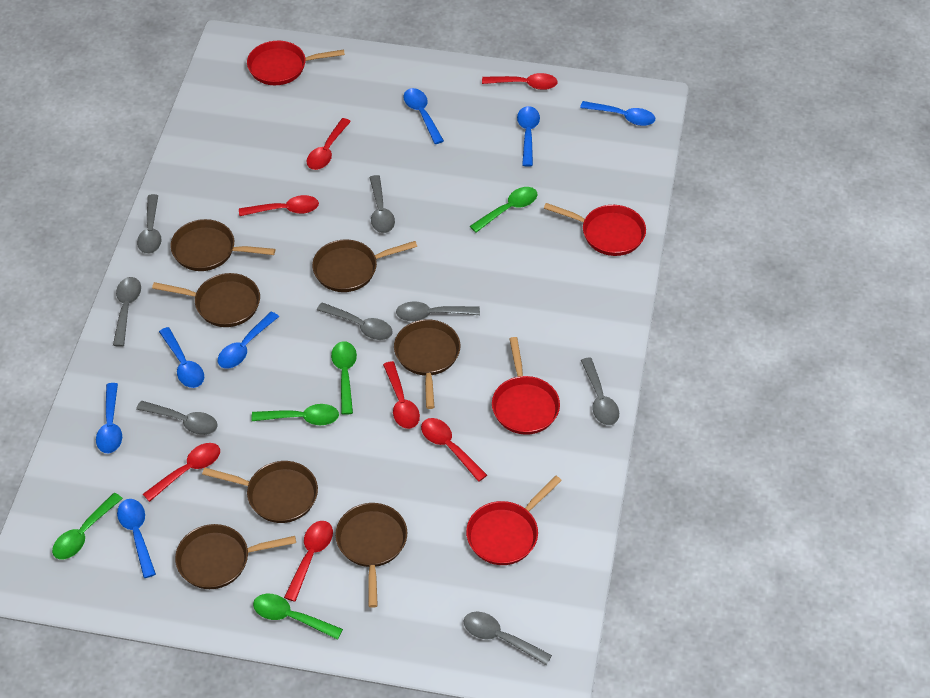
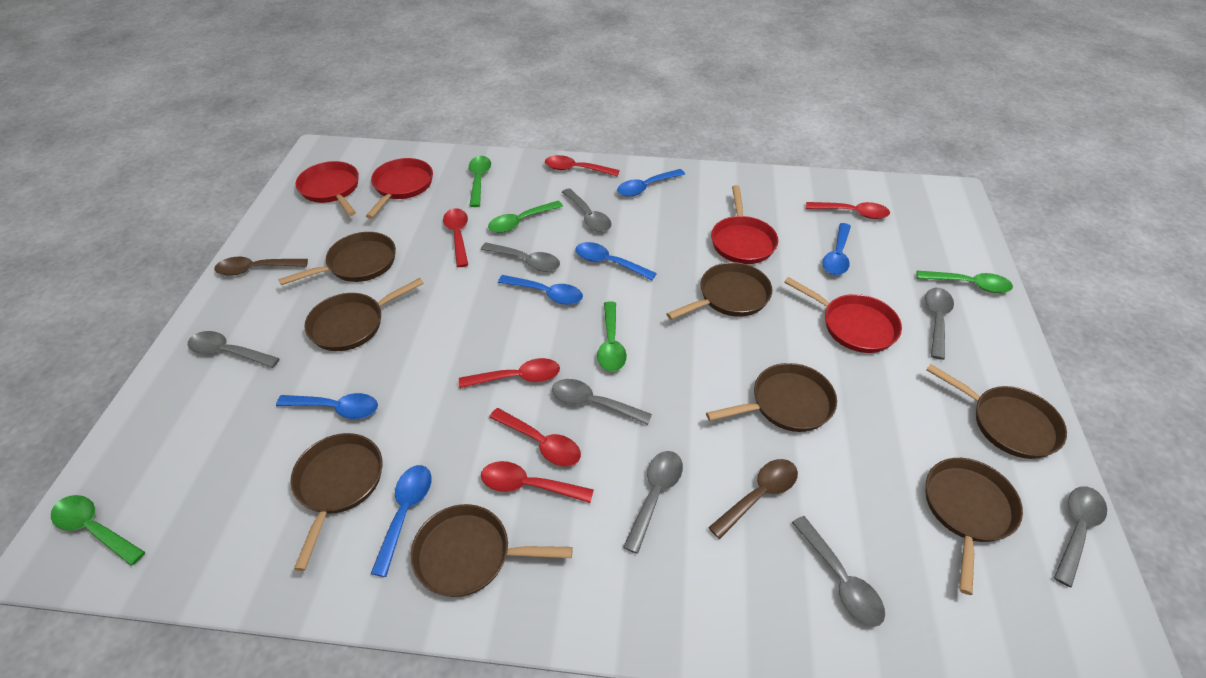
blue spoon: [96,383,122,453] [117,499,156,578] [159,327,204,388] [218,312,279,369] [404,88,444,144] [517,106,540,167] [580,101,655,126] = 7 -> [276,393,378,419] [371,465,431,577] [498,275,583,305] [576,242,657,280] [617,169,685,197] [823,223,851,275] = 6
brown pan: [152,273,260,327] [170,219,275,271] [175,524,296,589] [202,461,318,523] [312,239,417,292] [335,503,407,608] [394,319,461,409] = 7 -> [278,232,396,285] [290,433,382,571] [304,278,424,351] [411,504,573,597] [667,262,772,320] [706,363,837,432] [926,364,1067,459] [926,458,1023,595] = 8
brown spoon: none = 0 -> [215,257,308,276] [708,459,798,539] = 2
red spoon: [143,443,220,502] [239,195,319,216] [284,521,333,602] [307,118,351,170] [383,361,420,429] [421,418,487,482] [482,73,558,90] = 7 -> [443,208,468,267] [459,358,560,388] [481,461,594,503] [489,408,581,466] [545,155,620,177] [806,202,890,219] = 6

